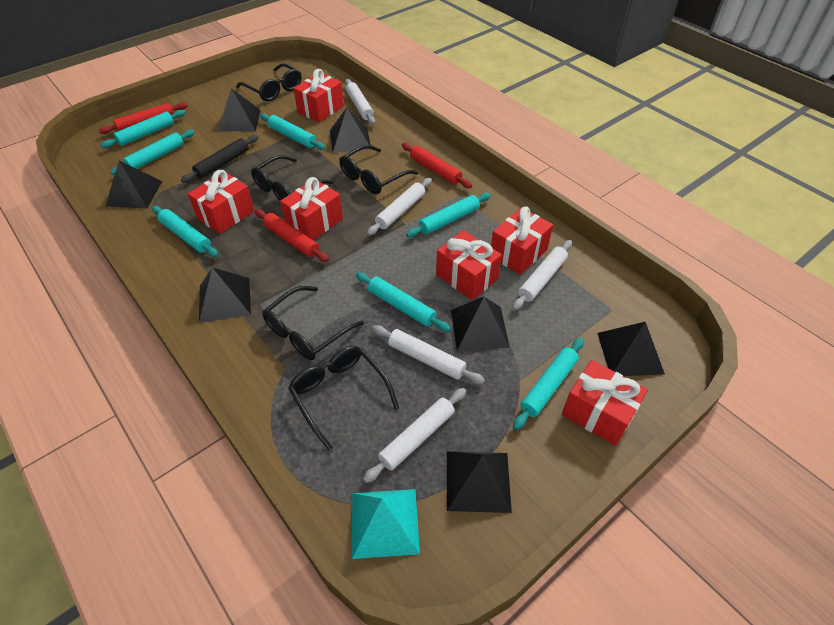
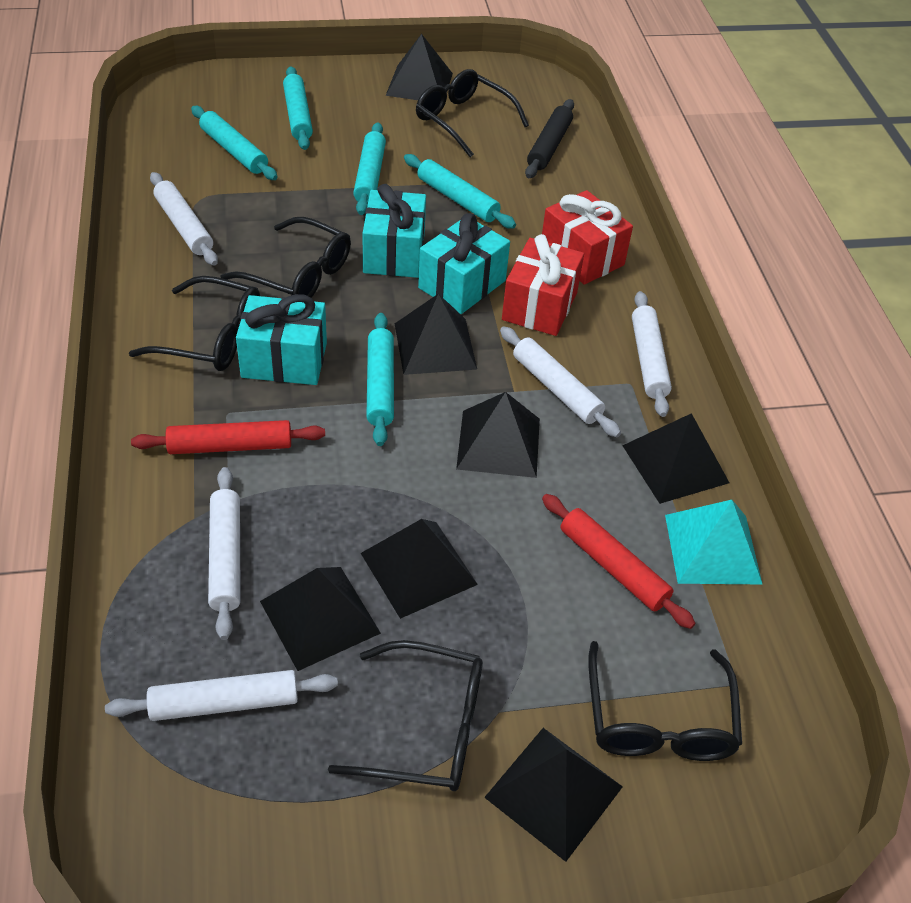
red gift: [188,170,254,234] [280,177,343,240] [293,69,344,122] [436,230,502,300] [491,207,553,275] [562,360,648,446] = 6 -> [502,234,584,336] [542,190,633,285] = 2
red rolling pin: [99,102,188,134] [255,209,329,262] [402,143,472,188] = 3 -> [131,420,325,454] [542,494,696,629] = 2
turquoise gift: none = 0 -> [236,294,327,385] [363,184,426,278] [418,213,510,314] = 3
turquoise rolling pin: [100,110,186,148] [111,130,195,175] [152,206,218,257] [260,113,325,150] [356,272,451,332] [406,193,491,237] [513,338,584,430] = 7 -> [191,106,278,180] [283,66,313,150] [353,123,386,215] [366,313,394,446] [404,154,516,229] = 5

